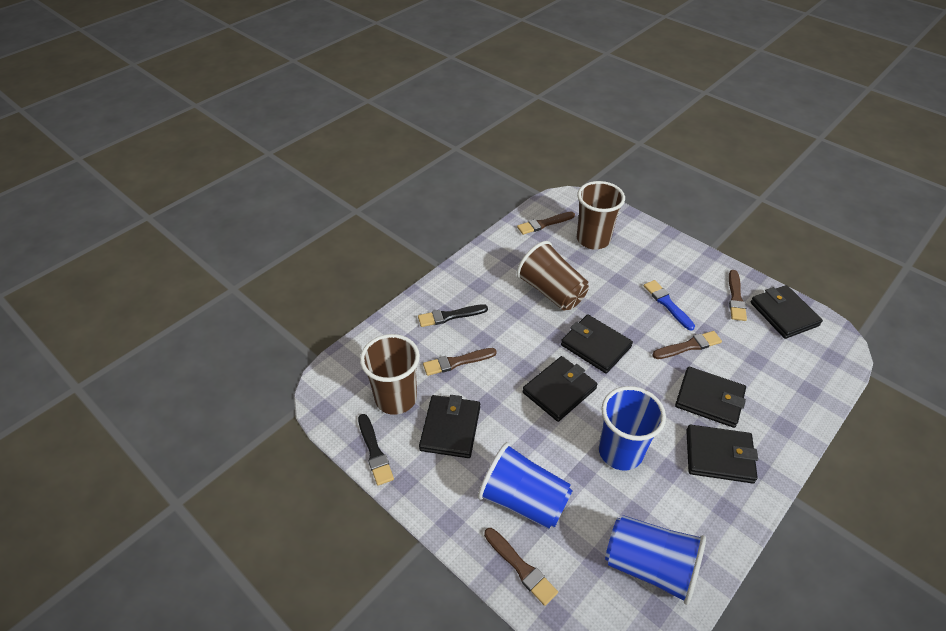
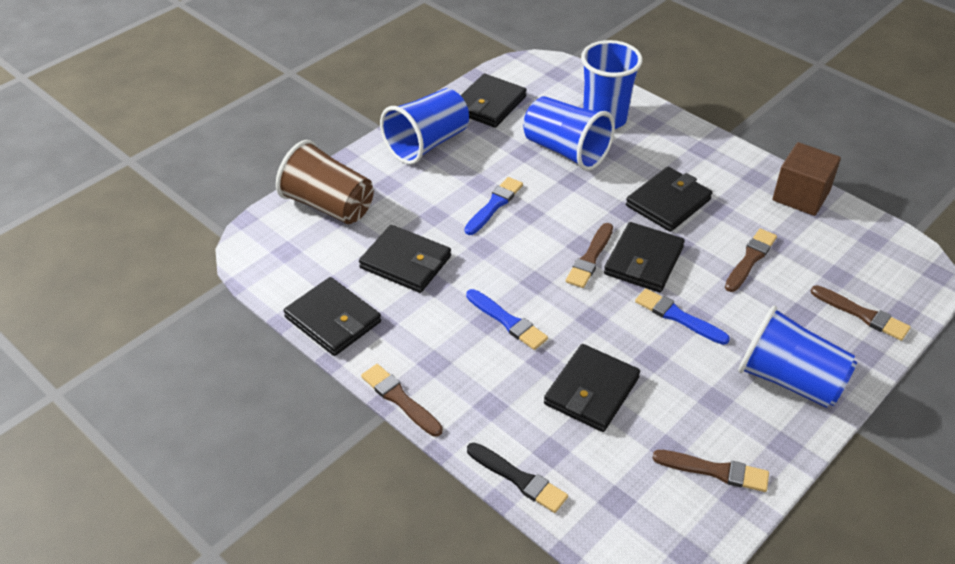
black brush: [358,414,394,486] [418,304,488,327] = 2 -> [467,443,568,513] = 1
blue brush: [644,280,695,331] = 1 -> [464,177,523,235] [466,289,548,350] [635,289,730,345] = 3
blue cup: [478,442,573,529] [599,386,666,471] [605,515,706,605] = 3 -> [380,88,469,165] [523,96,615,171] [581,40,643,129] [738,305,857,408] = 4
brown cube: none = 0 -> [772,142,841,216] = 1
brown cup: [360,334,420,415] [517,241,589,311] [577,181,625,250] = 3 -> [276,140,374,224] = 1

